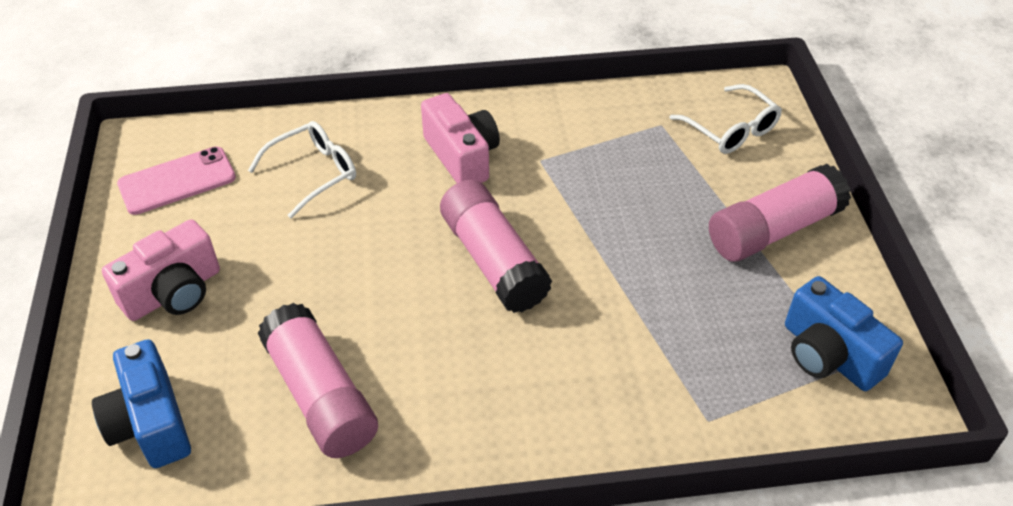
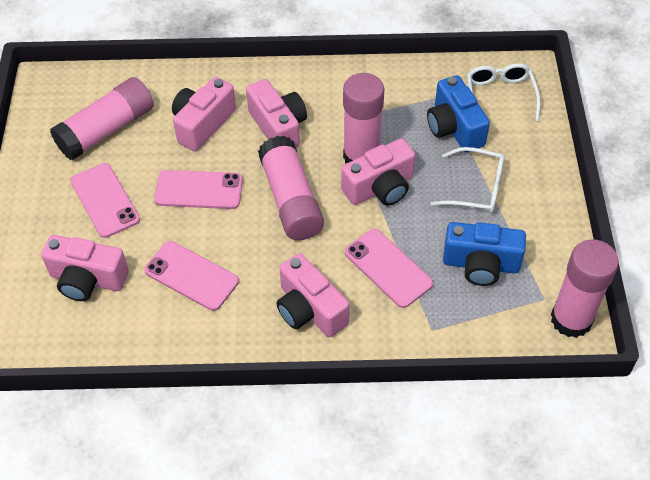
pink camera: [102,219,220,321] [421,93,500,183] = 2 -> [41,235,129,301] [172,77,236,151] [246,79,307,148] [276,253,350,338] [341,138,415,206] = 5
pink glue stick: [257,303,378,458] [440,180,552,313] [709,164,851,262] = 3 -> [50,77,154,160] [258,136,324,240] [343,73,384,163] [551,239,619,338] = 4
pink phone: [117,147,236,215] = 1 -> [70,163,140,238] [144,241,239,311] [154,170,243,209] [345,229,433,308] = 4

